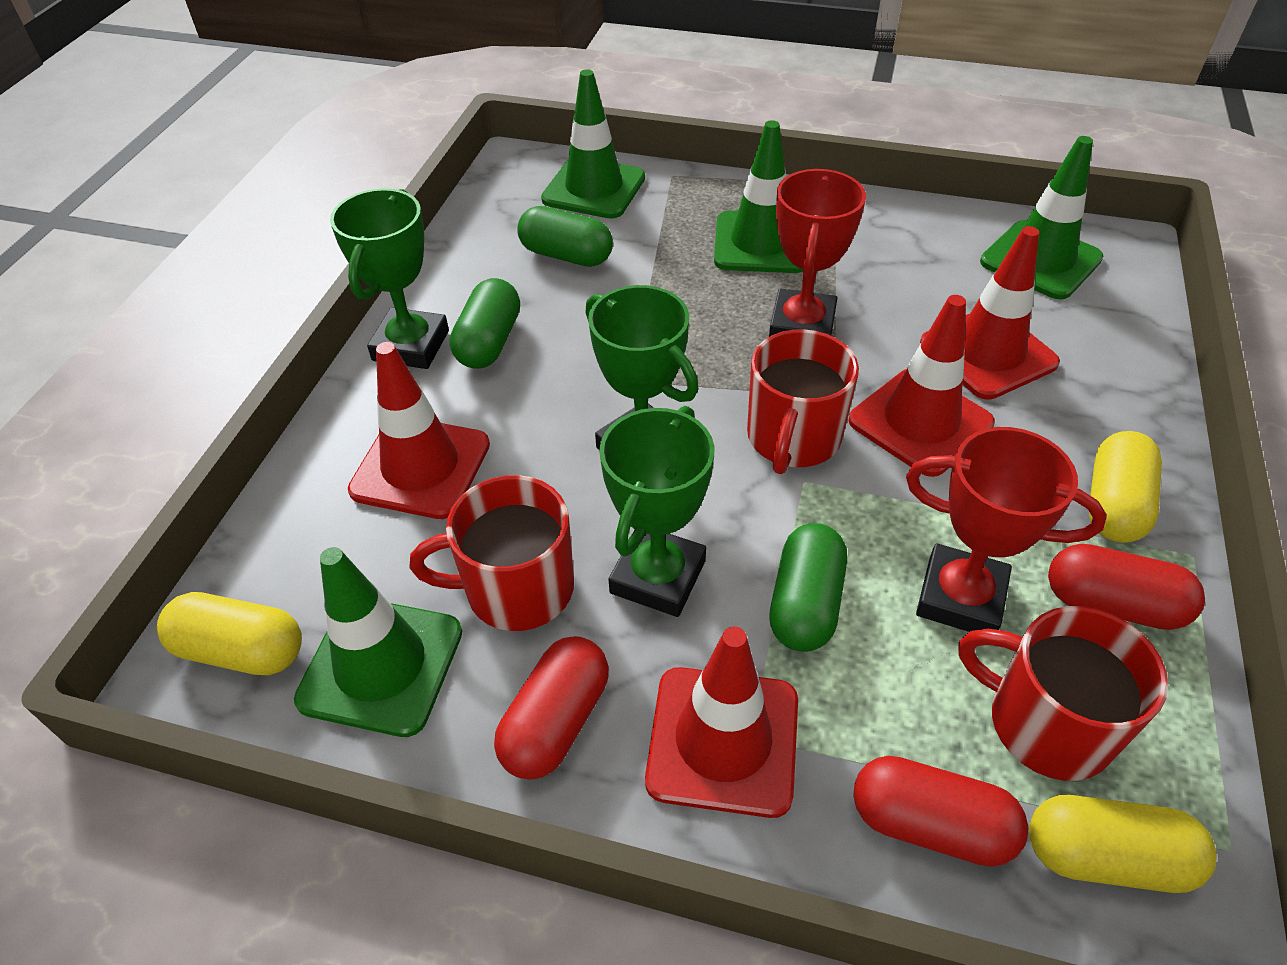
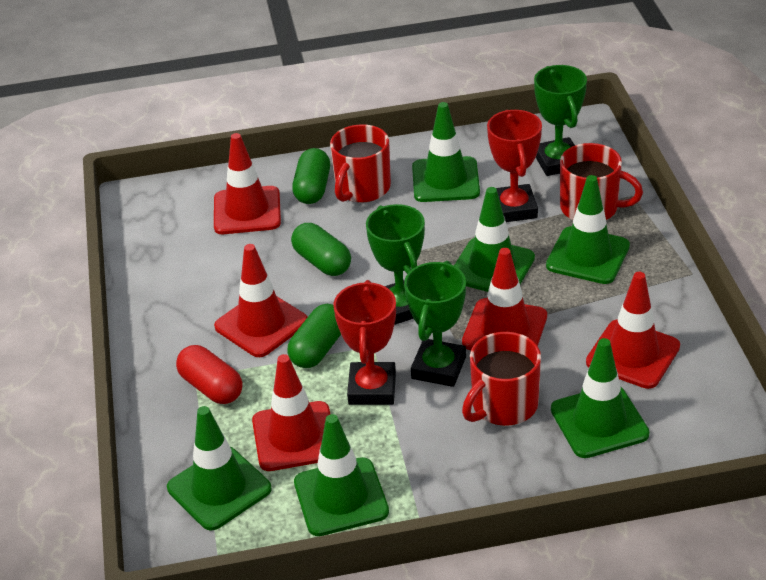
green traffic cone: [294,547,462,737] [541,69,645,219] [714,120,803,273] [980,136,1104,299] = 4 -> [167,406,272,531] [294,414,389,536] [412,102,480,202] [454,187,535,292] [546,175,630,284] [551,338,650,458] = 6
red capsule: [494,636,609,780] [853,756,1028,867] [1048,544,1205,630] = 3 -> [176,345,242,404] = 1
red traffic cone: [348,342,490,519] [645,626,798,818] [849,295,995,477] [920,226,1060,400] = 4 -> [214,133,281,234] [214,244,307,357] [252,354,330,471] [462,248,547,350] [586,272,680,389] = 5
yellow capsule: [157,592,302,675] [1029,795,1216,893] [1089,431,1162,543] = 3 -> none = 0

